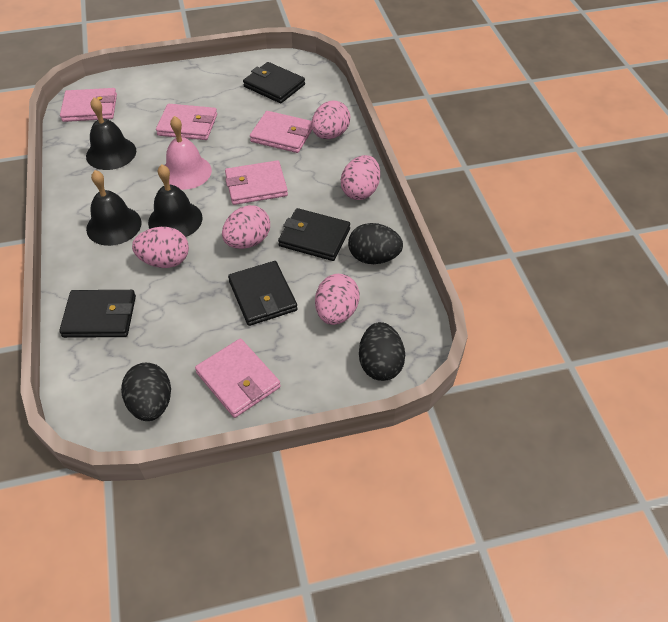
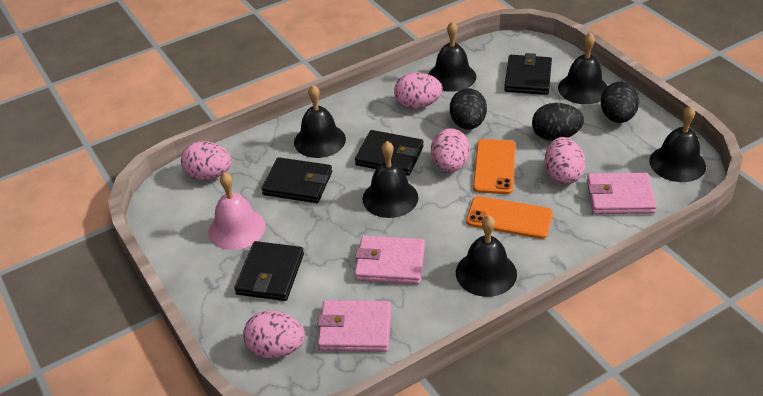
black bell: [86,98,136,170] [86,170,142,246] [148,165,203,237] = 3 -> [294,85,346,158] [362,141,418,218] [429,22,476,92] [456,215,517,297] [558,33,607,104] [649,106,706,182] = 6
orange phone: none = 0 -> [466,196,553,239] [473,139,516,194] = 2
pink wallet: [60,88,117,122] [156,104,217,140] [195,338,281,418] [225,160,288,205] [250,111,313,153] = 5 -> [318,300,391,352] [355,236,425,284] [587,173,657,214] = 3

